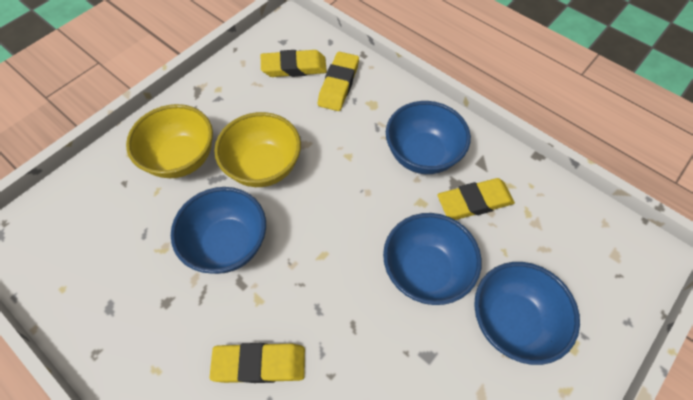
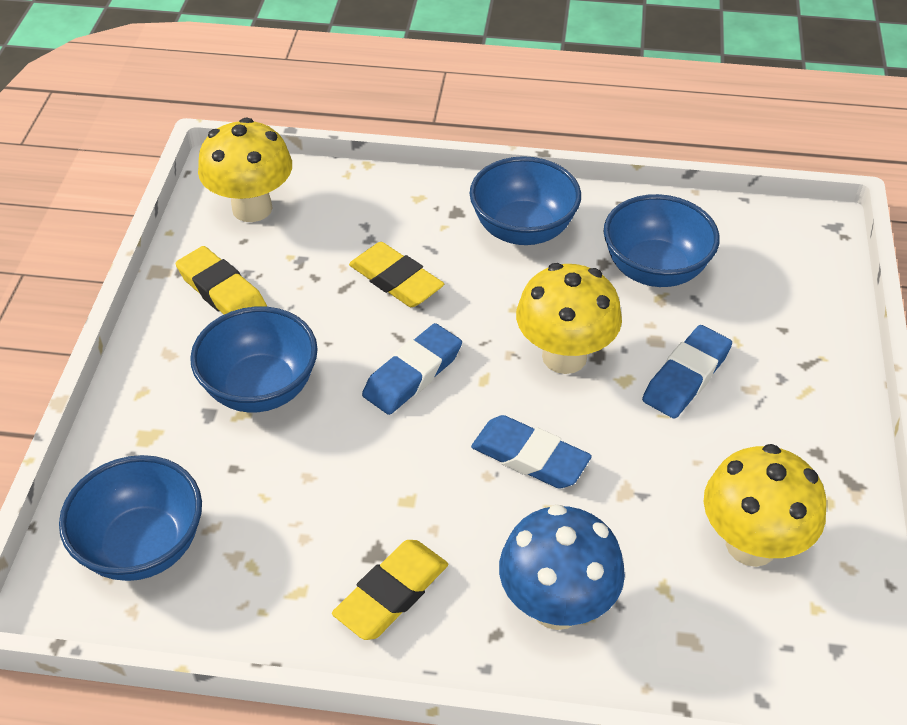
blue eraser: none = 0 -> [362,323,462,415] [471,415,592,489] [642,325,732,419] = 3
blue mushroom: none = 0 -> [499,504,625,630] = 1
yellow bowl: [126,104,213,178] [214,112,301,187] = 2 -> none = 0
yellow eraser: [209,343,305,383] [261,50,327,77] [318,52,359,111] [437,178,515,220] = 4 -> [176,246,267,315] [332,540,448,640] [349,242,444,307] = 3
yellow mushroom: none = 0 -> [198,118,292,222] [516,263,622,374] [704,444,826,567] = 3

